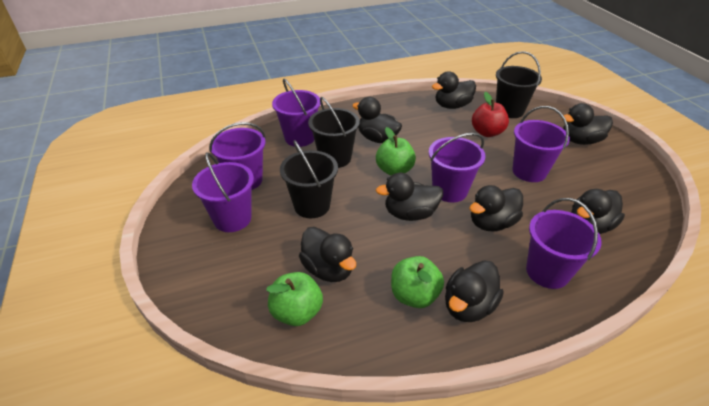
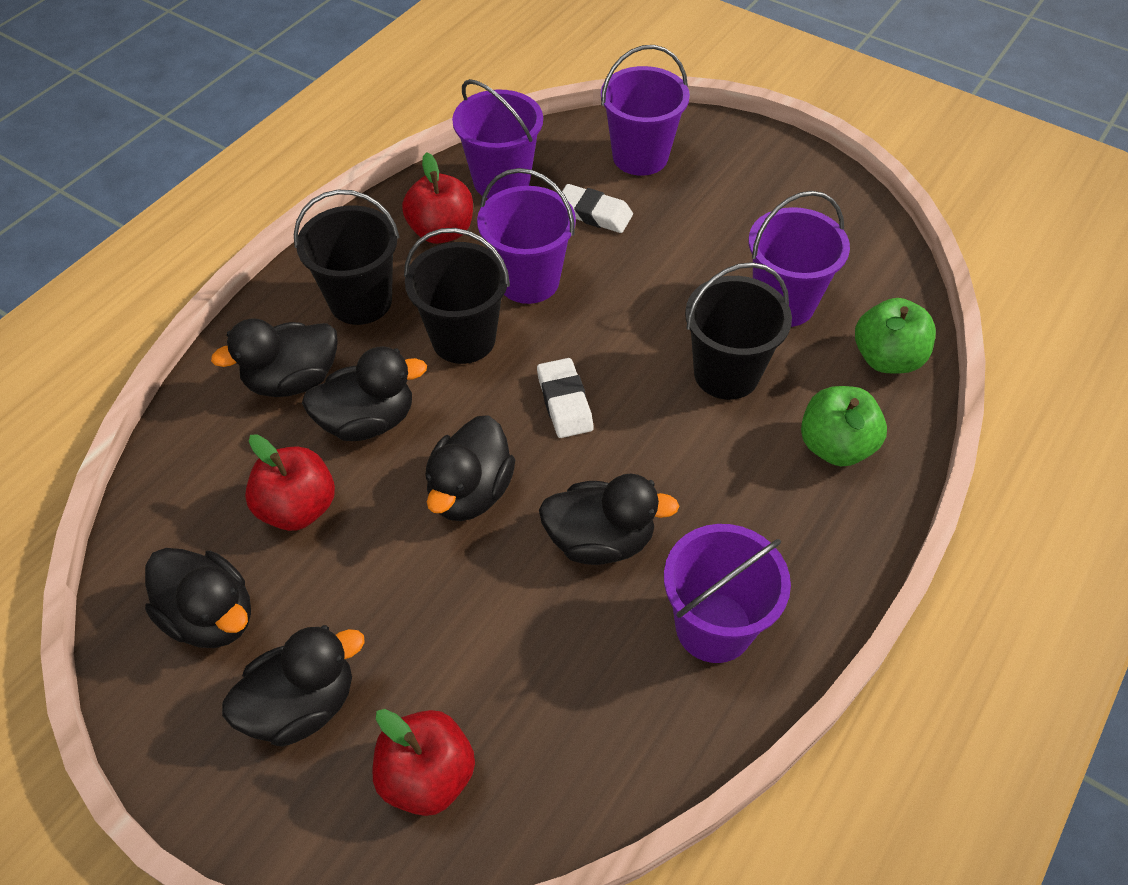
black duck: [299,227,356,282] [352,97,402,143] [376,173,443,221] [432,71,476,109] [445,260,504,322] [469,185,523,231] [562,103,613,145] [571,189,625,234] = 8 -> [145,548,251,648] [211,319,338,397] [222,625,365,747] [302,346,427,441] [425,415,515,521] [539,474,679,565] = 6
green apple: [266,272,323,326] [376,127,416,175] [391,256,444,308] = 3 -> [801,386,887,466] [855,298,936,373] = 2
purple bucket: [192,152,254,232] [209,122,265,190] [272,79,321,147] [429,133,486,203] [512,106,570,182] [526,198,602,289] = 6 -> [452,79,543,199] [477,168,576,304] [601,45,690,176] [664,524,791,663] [749,191,850,327] = 5
red apple: [472,92,509,137] = 1 -> [245,434,335,531] [372,709,475,816] [402,152,473,244] = 3
white eraser: none = 0 -> [537,358,594,438] [562,184,633,233] = 2

